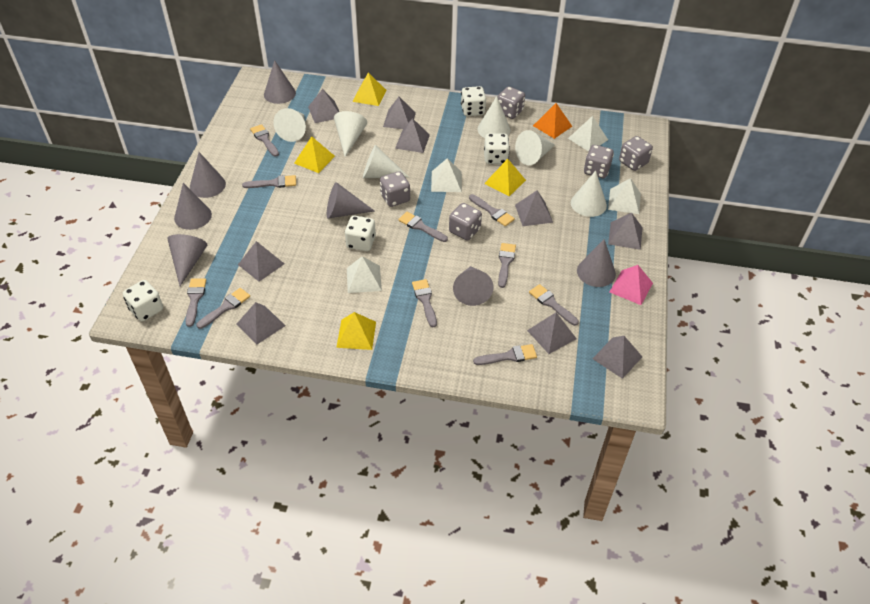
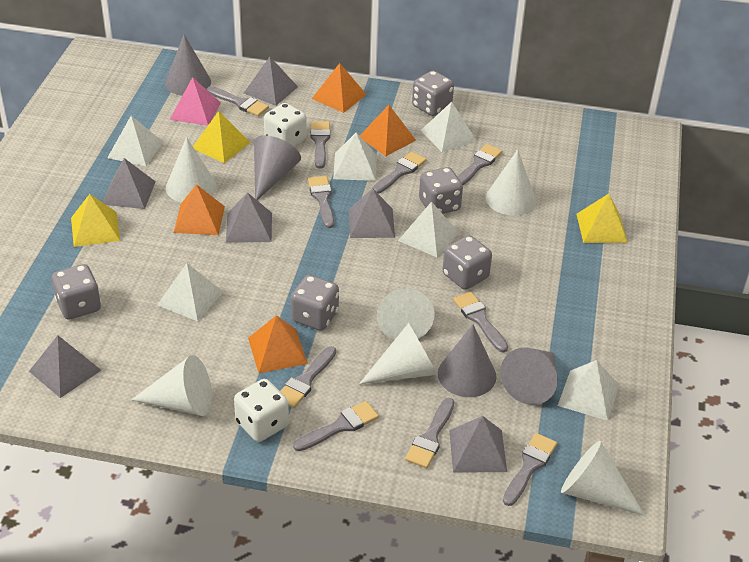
grey cone: [167,234,207,286] [174,183,212,230] [190,152,226,198] [264,60,296,104] [327,182,374,218] [453,266,493,306] [577,239,616,287] = 7 -> [165,35,211,96] [254,135,301,200] [438,324,497,397] [500,348,558,405] = 4
grey pyramid: [236,302,285,345] [238,241,284,282] [308,89,339,123] [383,97,416,129] [395,118,430,153] [515,191,553,226] [527,312,577,354] [592,336,642,379] [608,213,643,250] = 9 -> [29,335,102,398] [102,158,156,209] [226,192,272,243] [244,57,298,106] [349,189,395,238] [449,416,507,472] = 6
orange pyramid: [533,103,572,139] = 1 -> [173,184,225,235] [248,315,308,373] [312,63,367,113] [360,105,416,156] = 4
white dice: [123,280,163,321] [345,216,376,251] [461,86,486,116] [484,133,510,164] = 4 -> [234,379,289,442] [264,103,307,146] = 2
white pyramid: [347,256,382,293] [431,158,462,192] [568,116,608,152] [608,178,641,214] = 4 -> [107,116,163,166] [157,263,223,321] [333,133,377,181] [398,202,459,257] [421,102,477,152] [558,360,619,421] = 6
yellow pyramid: [294,136,335,173] [336,312,376,350] [352,73,386,106] [484,159,526,196] = 4 -> [71,194,120,247] [193,111,250,163] [576,194,628,243] = 3

